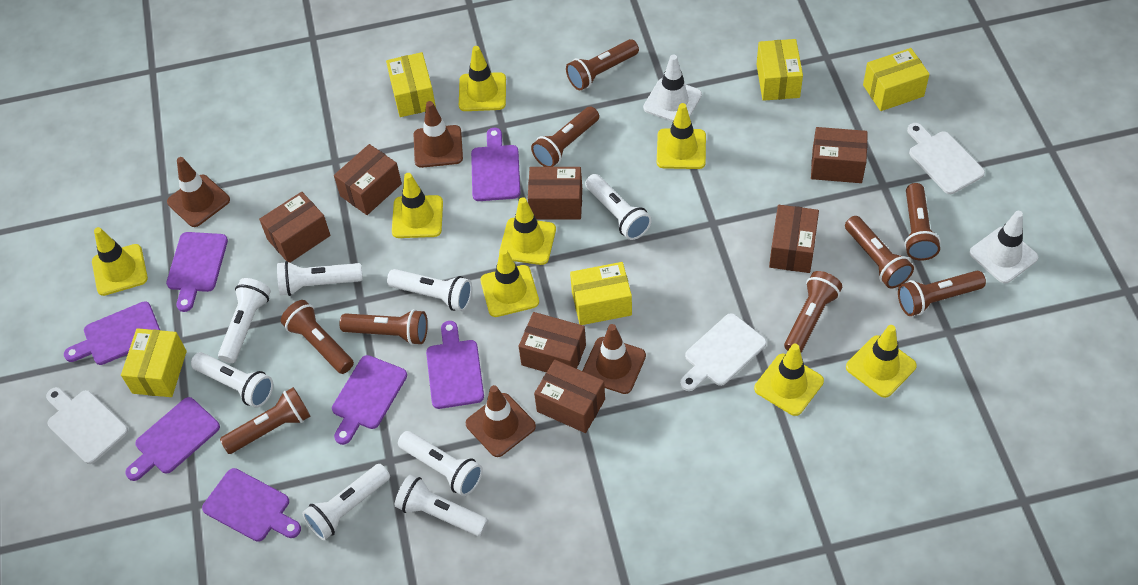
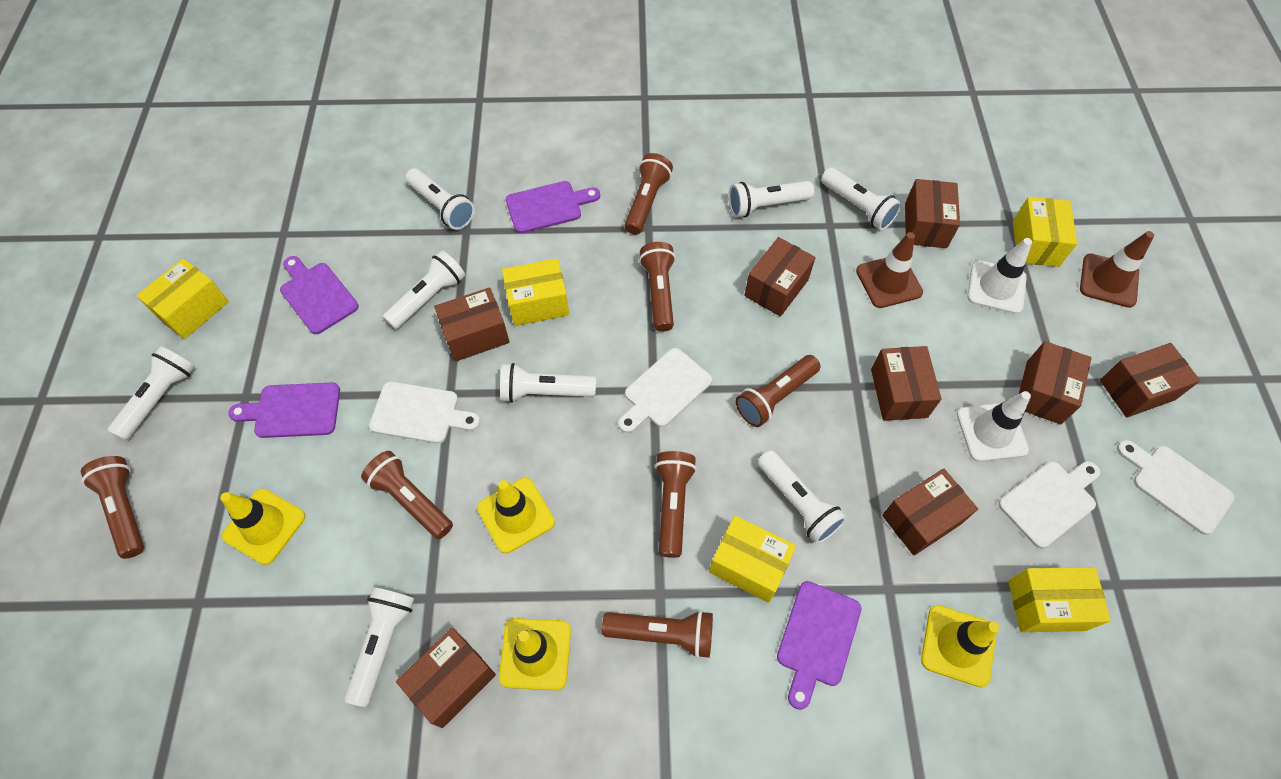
brown box: [259,192,331,262] [334,144,402,215] [519,312,586,373] [528,167,582,220] [534,360,605,433] [769,205,819,273] [811,127,868,183] = 7 -> [396,628,496,728] [434,287,510,362] [744,237,816,317] [871,346,941,421] [882,469,978,555] [905,179,960,248] [1019,341,1091,425] [1100,343,1200,418] = 8
brown flashlight: [220,387,310,454] [281,300,354,374] [339,309,428,345] [531,107,599,167] [566,39,639,90] [784,271,842,353] [845,216,914,289] [898,271,986,316] [904,183,941,261] = 9 -> [81,456,144,559] [361,451,453,539] [602,610,713,658] [625,153,673,235] [639,242,676,332] [655,451,697,558] [736,355,821,427] = 7
brown traffic cone: [167,157,230,227] [414,101,463,168] [466,385,536,457] [582,324,646,394] = 4 -> [856,232,923,308] [1080,231,1154,308] = 2
purple cutting board: [64,301,160,365] [125,397,220,481] [166,232,228,312] [202,468,301,542] [332,355,407,445] [426,321,484,409] [471,128,520,201] = 7 -> [228,383,340,438] [280,256,359,334] [506,181,600,234] [777,581,861,710] = 4
white cutting board: [46,387,128,464] [680,313,766,391] [907,123,985,194] = 3 -> [369,382,480,444] [618,348,712,433] [999,461,1100,548] [1117,440,1235,535] = 4
yellow traffic cone: [92,227,148,296] [392,173,443,238] [459,46,506,111] [481,248,539,317] [499,197,556,265] [657,103,706,169] [754,344,824,416] [846,325,917,398] = 8 -> [220,489,305,565] [477,477,555,554] [499,618,571,691] [921,605,999,687] = 4

